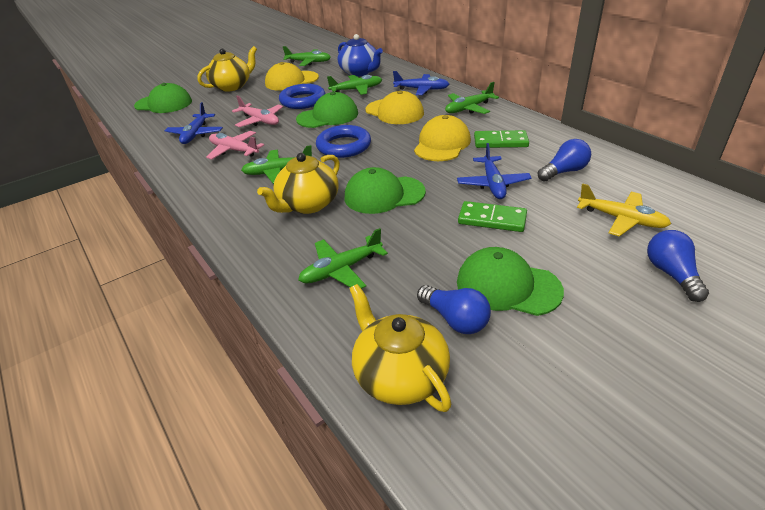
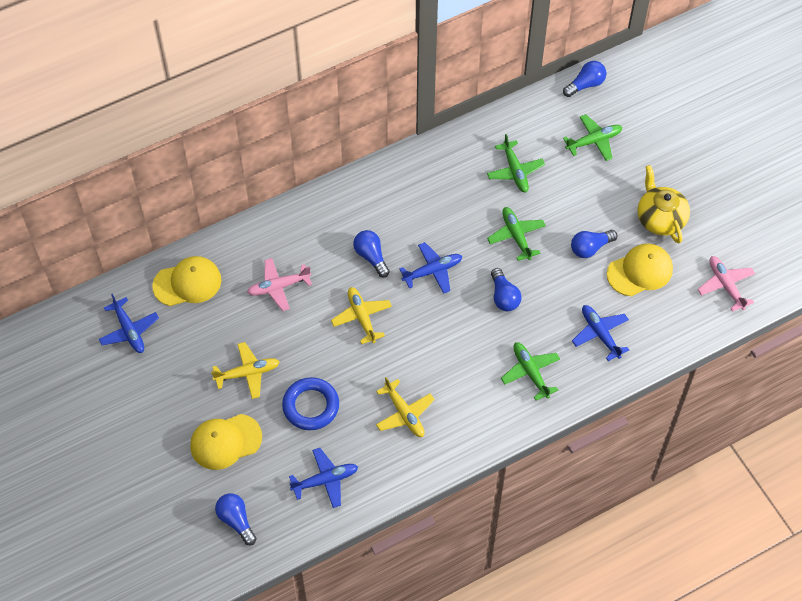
blue light bulb: [417,285,491,334] [538,139,591,181] [647,230,709,302] = 3 -> [215,493,257,545] [353,230,390,277] [491,268,521,311] [563,61,606,97] [571,230,617,258] = 5
blue plane: [165,102,223,144] [393,71,449,95] [457,143,532,199] = 3 -> [99,294,159,353] [289,448,358,508] [399,242,462,294] [572,305,629,361] = 4
blue ring: [279,84,326,109] [316,125,371,158] = 2 -> [282,377,339,430] = 1
blue teapot: [338,34,383,77] = 1 -> none = 0
green cap: [134,83,192,113] [296,92,358,128] [344,167,426,214] [457,247,564,316] = 4 -> none = 0
green domino: [458,201,527,232] [474,130,529,148] = 2 -> none = 0
green plane: [241,145,312,184] [283,46,331,66] [298,228,388,289] [327,75,382,95] [445,82,499,114] = 5 -> [487,134,545,192] [487,207,546,261] [501,342,560,400] [563,114,622,161] = 4
yellow plane: [577,183,671,237] = 1 -> [211,342,280,399] [331,287,392,344] [376,377,435,437] = 3
yellow teapot: [197,46,257,92] [257,153,340,214] [349,284,451,412] = 3 -> [637,165,690,244] = 1

